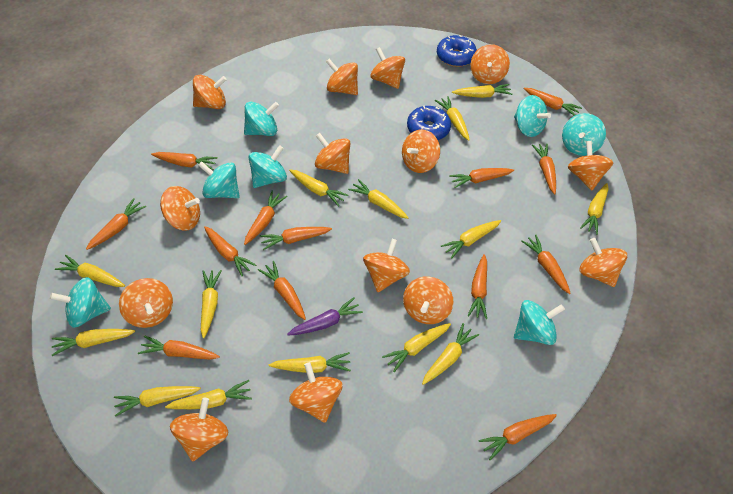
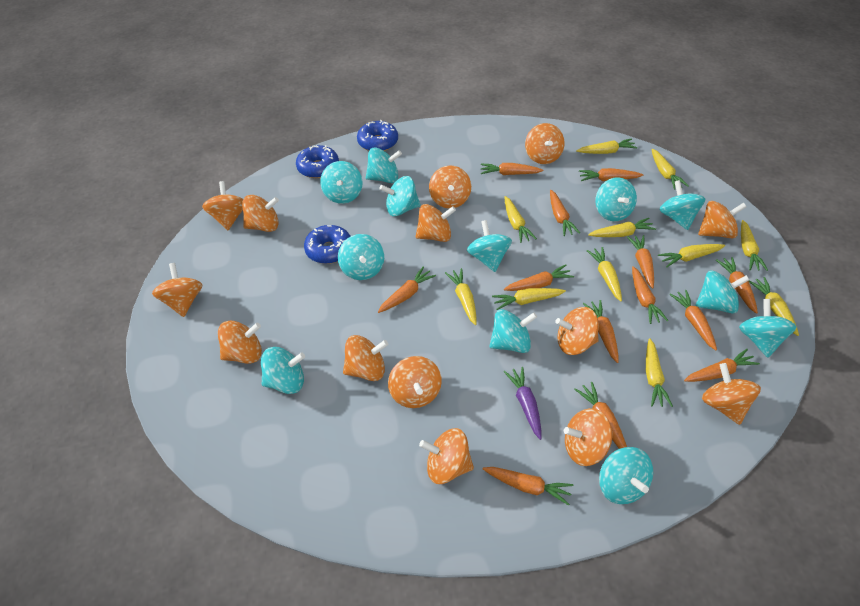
blue donut: [407,106,451,140] [437,35,477,67] = 2 -> [296,145,339,178] [304,225,350,264] [357,120,398,151] = 3
turquoise spinning top: [50,277,111,328] [198,161,240,198] [244,102,279,136] [249,145,287,188] [514,95,551,137] [514,300,565,345] [562,113,606,156] = 7 -> [261,347,305,394] [320,161,363,204] [338,234,384,280] [366,147,402,183] [379,176,421,216] [467,220,512,272] [489,309,537,353] [595,177,637,221] [599,447,653,504] [659,180,705,230] [695,270,749,313] [739,299,796,358] = 12
yellow carrot: [52,329,135,356] [55,255,125,287] [114,386,201,417] [165,380,252,409] [201,270,222,338] [269,352,351,373] [289,170,348,206] [348,179,409,219] [382,323,451,372] [422,323,479,385] [435,96,470,141] [440,220,501,259] [452,84,512,98] [580,183,608,235] = 14 -> [445,268,477,325] [492,288,566,310] [505,196,537,243] [576,139,637,154] [586,247,622,301] [588,218,656,237] [646,338,673,407] [651,149,689,190] [658,244,725,267] [741,220,768,271] [749,277,799,336] = 11

